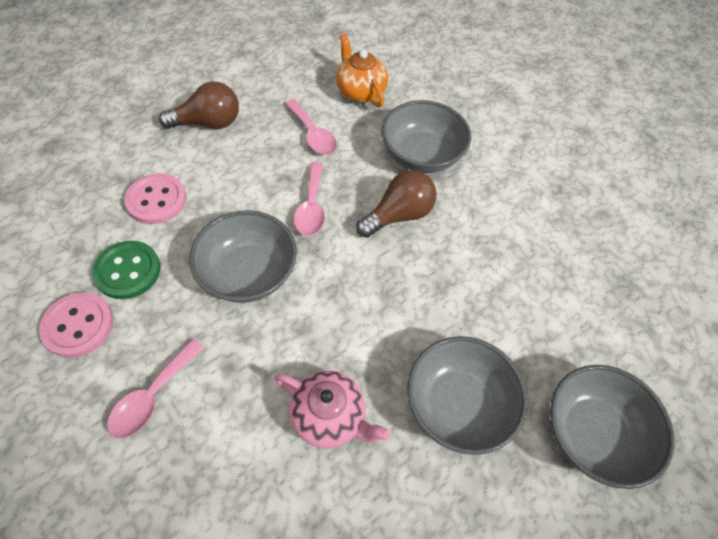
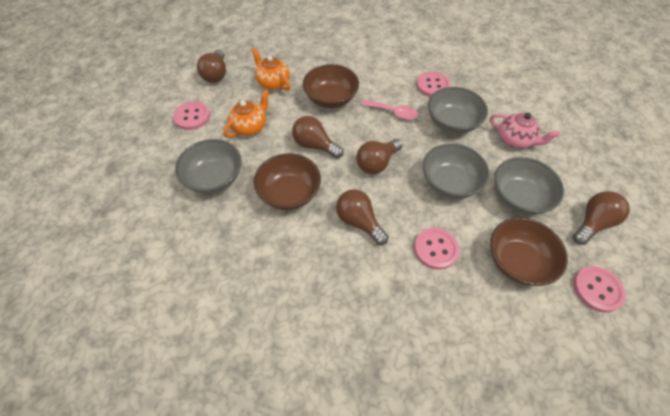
brown bowl: none = 0 -> [254,153,321,210] [303,64,359,108] [490,218,568,286] = 3
brown light bulb: [159,81,239,129] [356,170,436,238] = 2 -> [197,49,226,83] [292,116,343,158] [336,189,388,245] [356,139,403,174] [573,191,630,245] = 5
green button: [92,241,160,299] = 1 -> none = 0
orange teapot: [336,33,388,107] = 1 -> [223,89,269,138] [252,48,291,91] = 2
pink button: [39,292,113,358] [124,173,186,224] = 2 -> [173,101,210,130] [414,228,459,270] [416,71,451,97] [573,266,626,312] = 4
pink spoon: [107,339,204,438] [285,99,337,155] [294,162,325,236] = 3 -> [362,100,418,120] = 1

